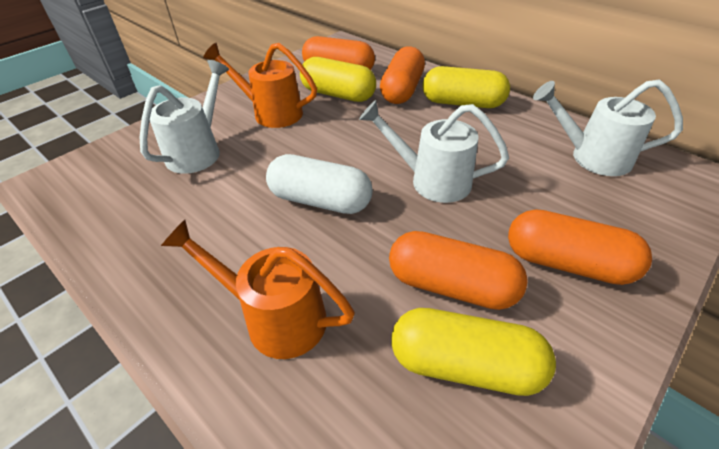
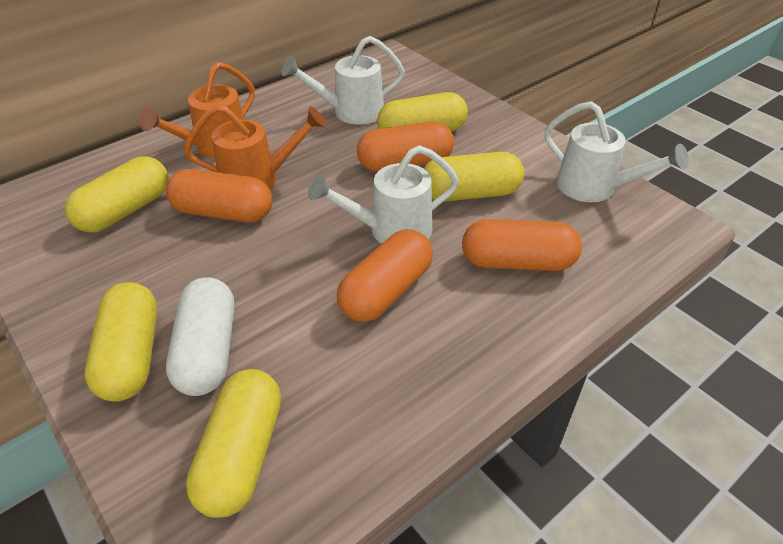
yellow capsule: [300,57,376,102] [391,308,556,396] [423,66,510,108] = 3 -> [65,156,169,233] [85,282,157,402] [186,369,281,518] [377,92,468,132] [423,152,524,202] = 5

